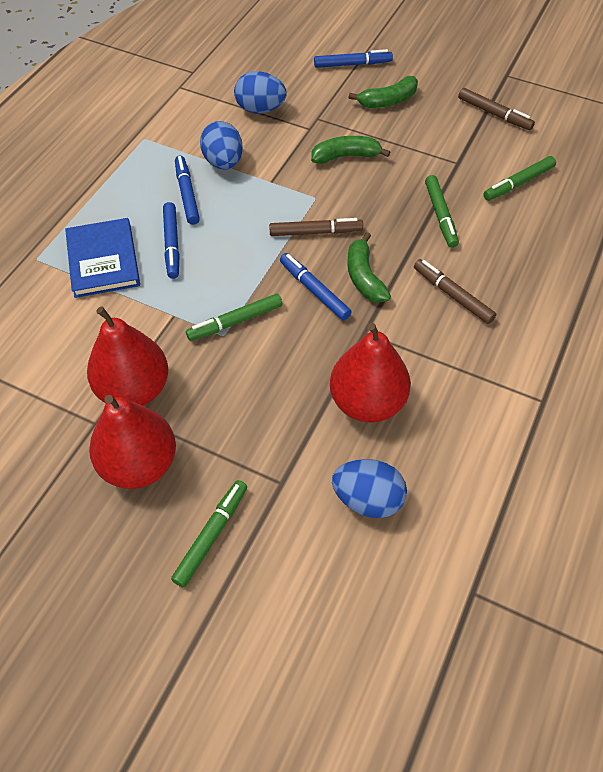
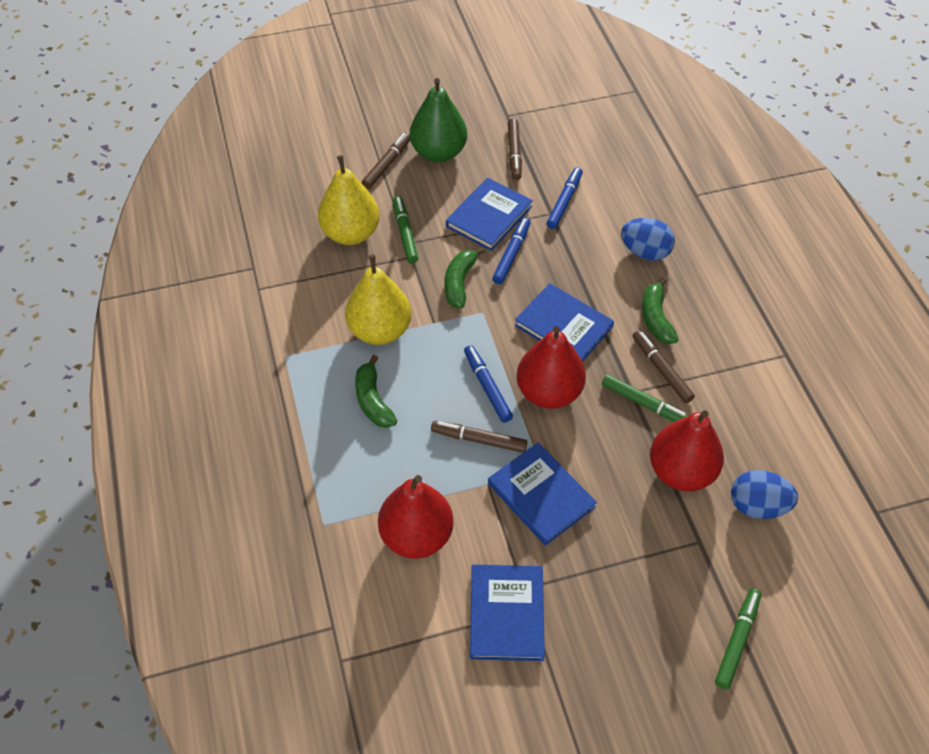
blue book: [65,218,140,298] = 1 -> [446,178,533,251] [470,565,545,661] [488,443,597,546] [515,283,614,362] = 4
blue egg: [200,121,243,170] [234,71,287,114] [332,459,407,518] = 3 -> [621,218,675,261] [731,470,798,519] = 2
blue marker: [163,202,180,279] [175,156,200,225] [280,253,352,320] [314,49,393,68] = 4 -> [464,345,513,423] [492,218,531,284] [546,167,583,229] = 3
brown marker: [269,218,363,236] [414,259,496,324] [458,88,535,130] = 3 -> [362,133,410,189] [431,421,527,453] [508,118,522,180] [633,330,695,403] = 4
green marker: [171,480,247,587] [186,294,282,341] [425,175,459,248] [483,156,556,201] = 4 -> [393,196,418,263] [602,374,689,422] [715,588,761,689] = 3
green pear: none = 0 -> [410,78,467,162] = 1
yellow pear: none = 0 -> [318,155,380,245] [345,254,411,345] = 2

